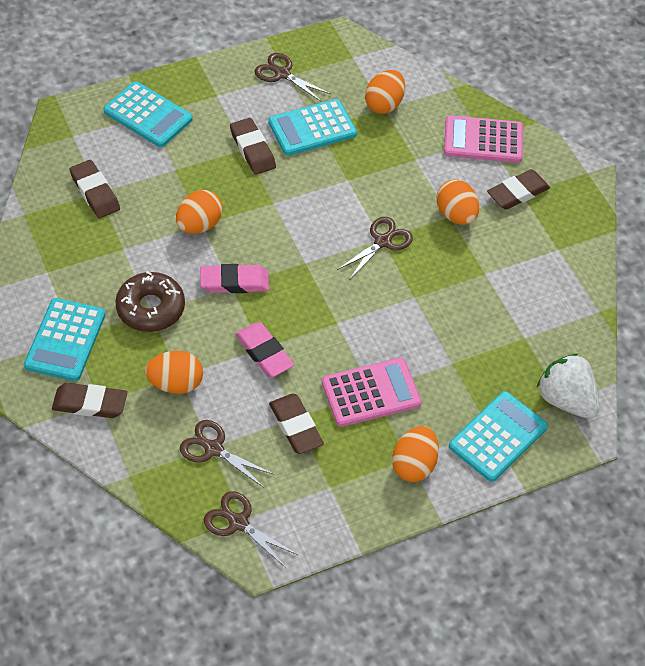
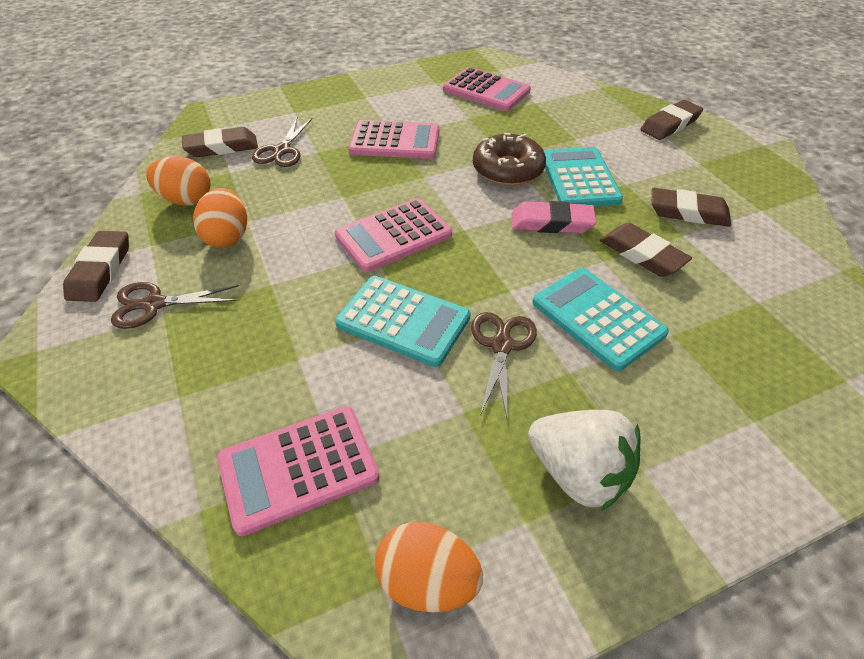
brown scissors: [180,420,273,488] [204,491,298,568] [254,53,331,102] [337,217,413,279] = 4 -> [111,282,239,329] [252,118,313,167] [471,312,537,417] = 3
orange egg: [145,351,203,394] [176,190,223,234] [365,70,405,114] [392,426,439,482] [437,179,479,225] = 5 -> [146,156,211,206] [193,188,247,248] [375,522,483,613] = 3
pink calculator: [322,358,422,427] [444,115,523,163] = 2 -> [217,406,380,536] [335,198,452,272] [349,120,439,159] [443,67,531,111] = 4
pink eraser: [200,264,269,293] [235,322,294,377] = 2 -> [512,201,596,233] = 1
turquoise calculator: [24,298,106,381] [103,81,193,147] [268,99,357,156] [449,391,548,482] = 4 -> [335,276,471,367] [532,268,669,371] [544,147,623,206] = 3

